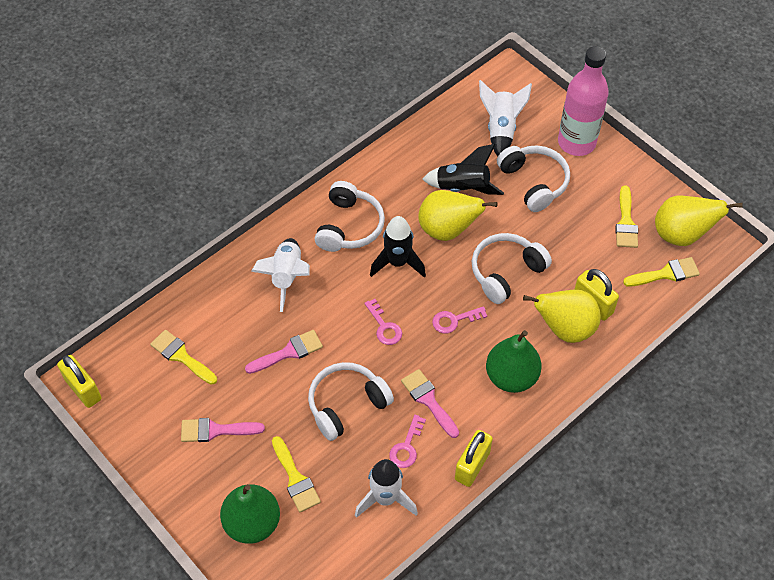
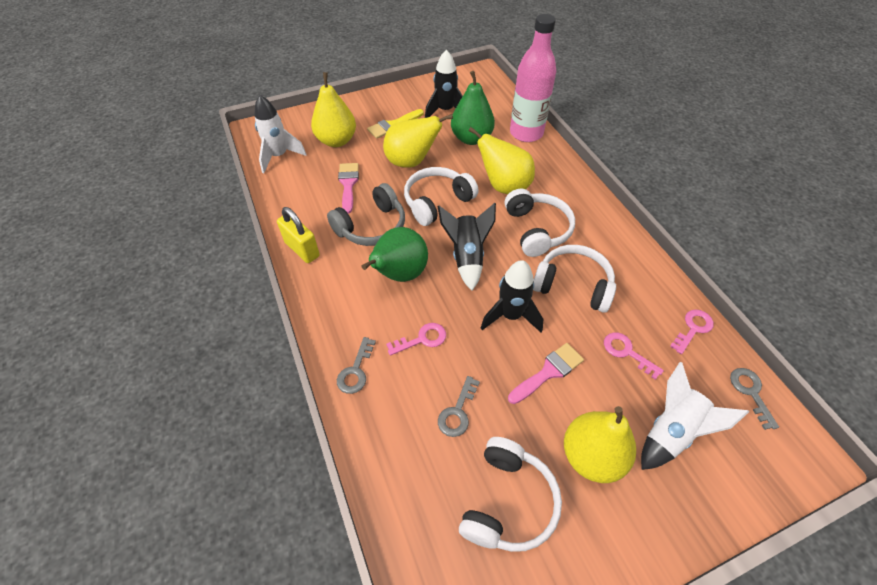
black rocket: [370,216,426,278] [422,144,504,195] = 2 -> [425,50,463,118] [437,203,496,291] [481,260,544,333] = 3
grey headphones: none = 0 -> [327,183,405,246] = 1
grey key: none = 0 -> [337,337,376,394] [438,376,480,437] [730,368,779,430] = 3
pink brush: [181,418,265,442] [245,330,323,374] [401,369,459,438] = 3 -> [338,163,359,214] [508,343,584,404] = 2
white rocket: [251,238,310,312] [355,459,418,518] [479,80,532,156] = 3 -> [254,95,307,173] [641,362,749,470] = 2
yellow brush: [150,330,217,385] [272,436,321,512] [615,185,638,248] [623,257,700,287] = 4 -> [367,109,424,139] = 1
yellow padlock: [57,355,102,408] [455,430,493,487] [574,269,619,321] = 3 -> [277,207,320,263] = 1
yellow pear: [418,190,497,241] [523,290,601,343] [655,196,742,246] = 3 -> [311,72,356,147] [383,114,453,168] [468,127,535,194] [564,406,636,483] = 4

